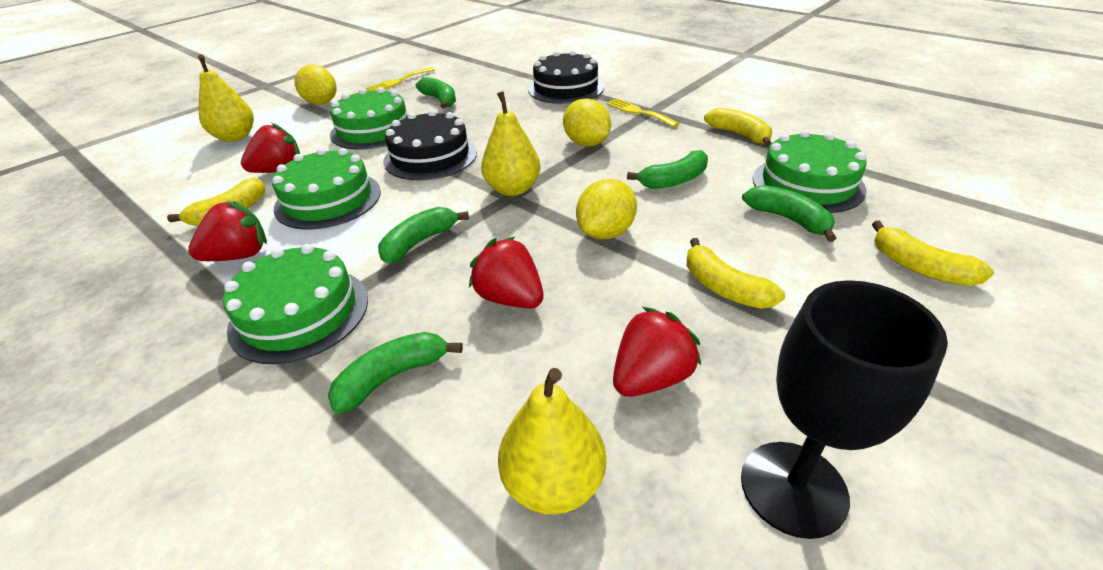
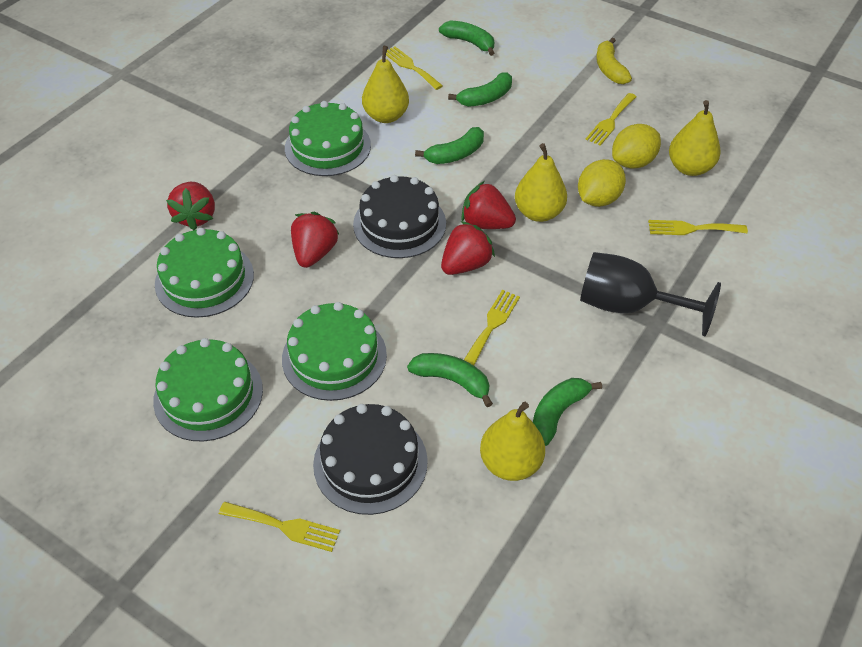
yellow banana: [167,177,265,226] [687,238,785,309] [704,108,772,146] [872,221,994,286] = 4 -> [596,38,632,84] = 1
yellow fork: [366,67,435,91] [606,98,679,127] = 2 -> [219,502,340,552] [386,46,443,90] [464,290,520,365] [585,93,637,146] [648,220,748,235] = 5
yellow lemon: [294,64,336,105] [563,98,611,146] [576,179,637,239] = 3 -> [578,159,626,207] [612,124,661,169] = 2
yellow pear: [198,54,254,142] [481,91,540,196] [498,368,606,515] = 3 -> [362,46,409,123] [480,402,545,481] [515,143,567,222] [669,100,721,176] = 4

